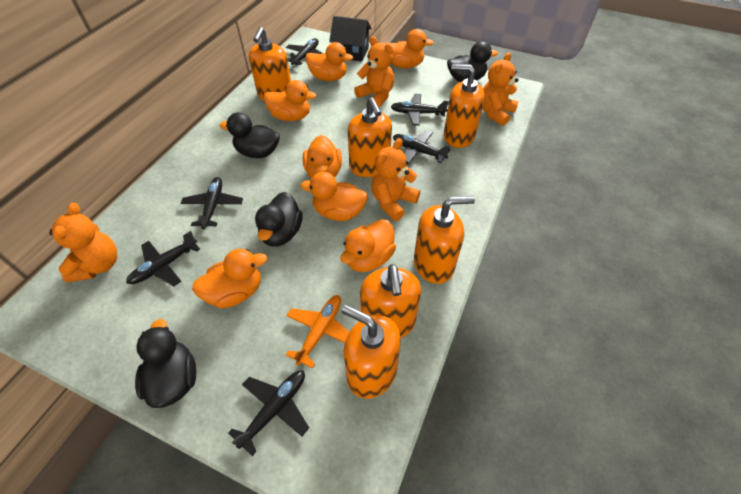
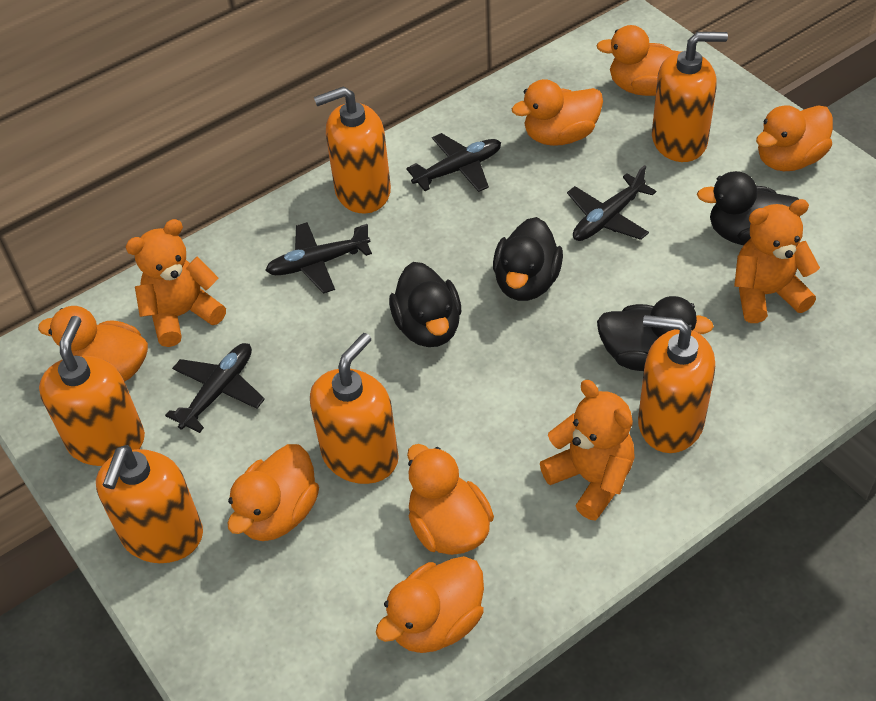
black house: [329,16,372,62] = 1 -> none = 0
black plane: [126,231,200,286] [181,177,243,229] [228,371,309,456] [286,38,323,65] [391,94,449,126] [393,130,450,164] = 6 -> [165,343,265,433] [265,222,372,293] [406,133,501,192] [567,165,656,241] = 4
orange plane: [286,295,349,368] = 1 -> none = 0
orange teddy bear: [50,203,117,282] [354,37,394,107] [371,138,420,221] [482,52,519,126] = 4 -> [125,219,226,347] [540,380,635,521] [734,199,820,323] = 3

